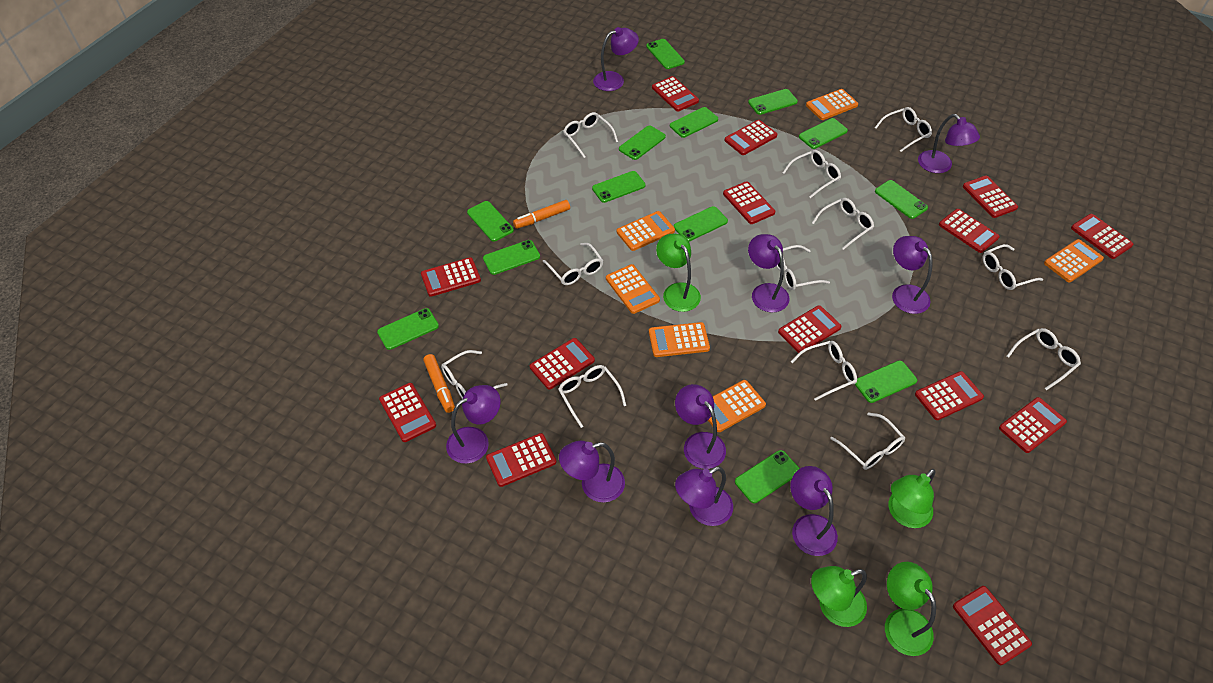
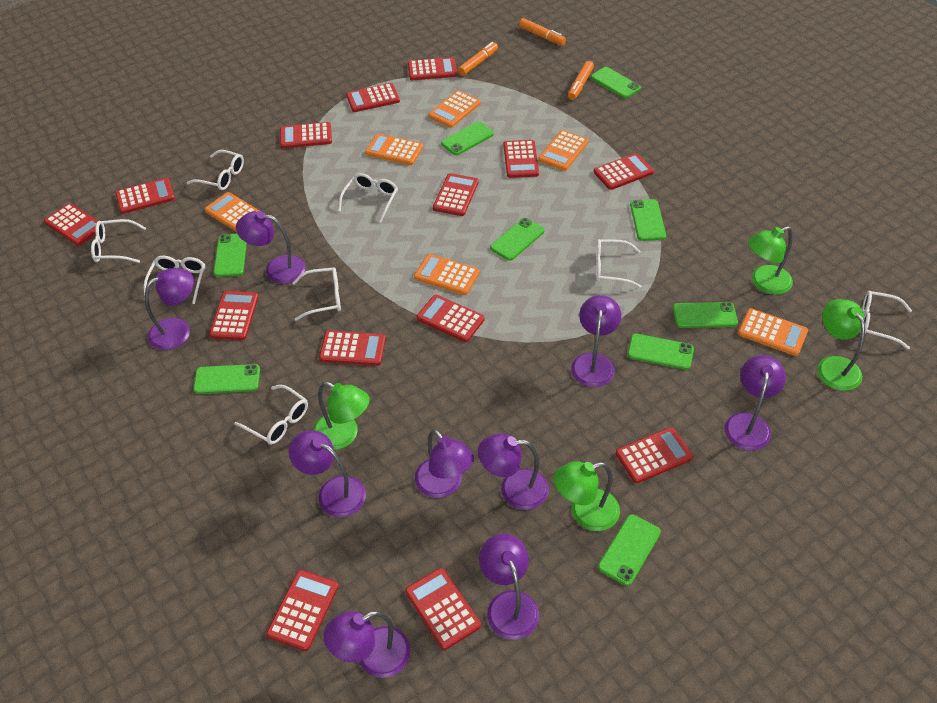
green phone: [377,308,439,350] [467,201,514,242] [483,240,540,275] [592,171,645,203] [619,126,666,160] [646,39,685,69] [670,107,718,138] [674,206,728,241] [735,450,800,503] [748,89,798,115] [799,118,848,149] [855,361,917,403] [875,180,928,219] = 13 -> [193,364,260,394] [214,234,247,277] [441,121,494,155] [490,218,545,261] [591,67,641,98] [598,514,661,586] [627,334,694,370] [630,199,666,241] [673,302,738,328] = 9
orange marker: [423,354,455,413] [513,200,570,229] = 2 -> [458,42,498,76] [519,18,566,45] [568,61,594,100] = 3
white glasses: [441,350,507,399] [543,243,603,285] [558,365,626,428] [563,112,618,158] [776,245,830,290] [783,150,841,198] [791,341,857,401] [812,198,874,250] [830,412,905,470] [875,107,932,152] [983,244,1043,290] [1007,328,1081,390] = 12 -> [91,219,146,263] [144,256,205,304] [187,150,244,190] [234,385,308,445] [292,267,341,321] [338,173,398,222] [596,239,642,288] [860,291,912,349] = 8

